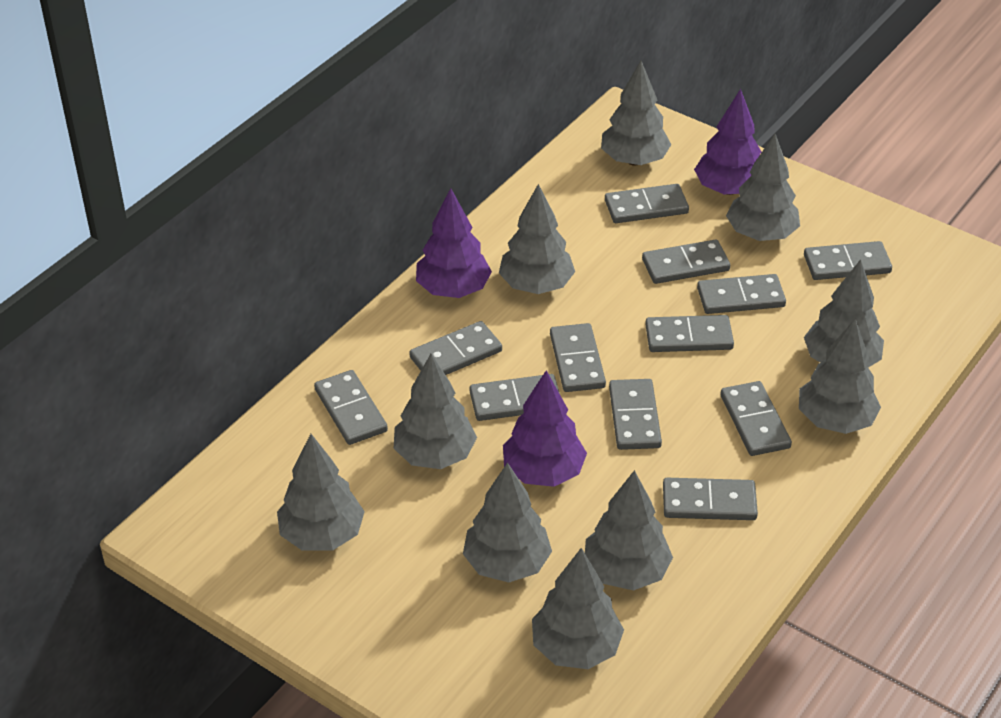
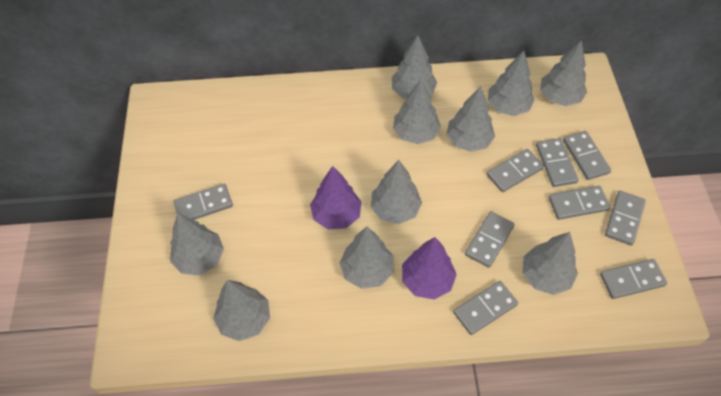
grey domino: [314,370,388,445] [409,321,502,375] [469,374,560,421] [550,323,606,392] [605,184,689,223] [609,379,662,450] [642,240,730,284] [645,315,734,352] [663,478,758,520] [697,274,786,314] [720,381,792,456] [804,241,892,280] = 12 -> [173,184,233,220] [453,281,518,335] [465,211,515,268] [487,149,544,192] [536,138,578,187] [549,186,610,220] [563,131,611,180] [600,259,667,299] [605,191,646,246] = 9
purple tree: [416,188,492,298] [503,370,587,487] [694,89,761,195] = 3 -> [310,166,362,230] [402,237,457,300] = 2

